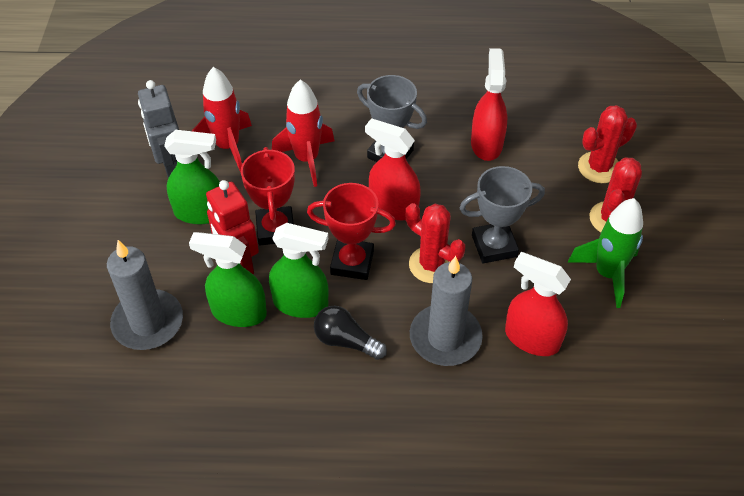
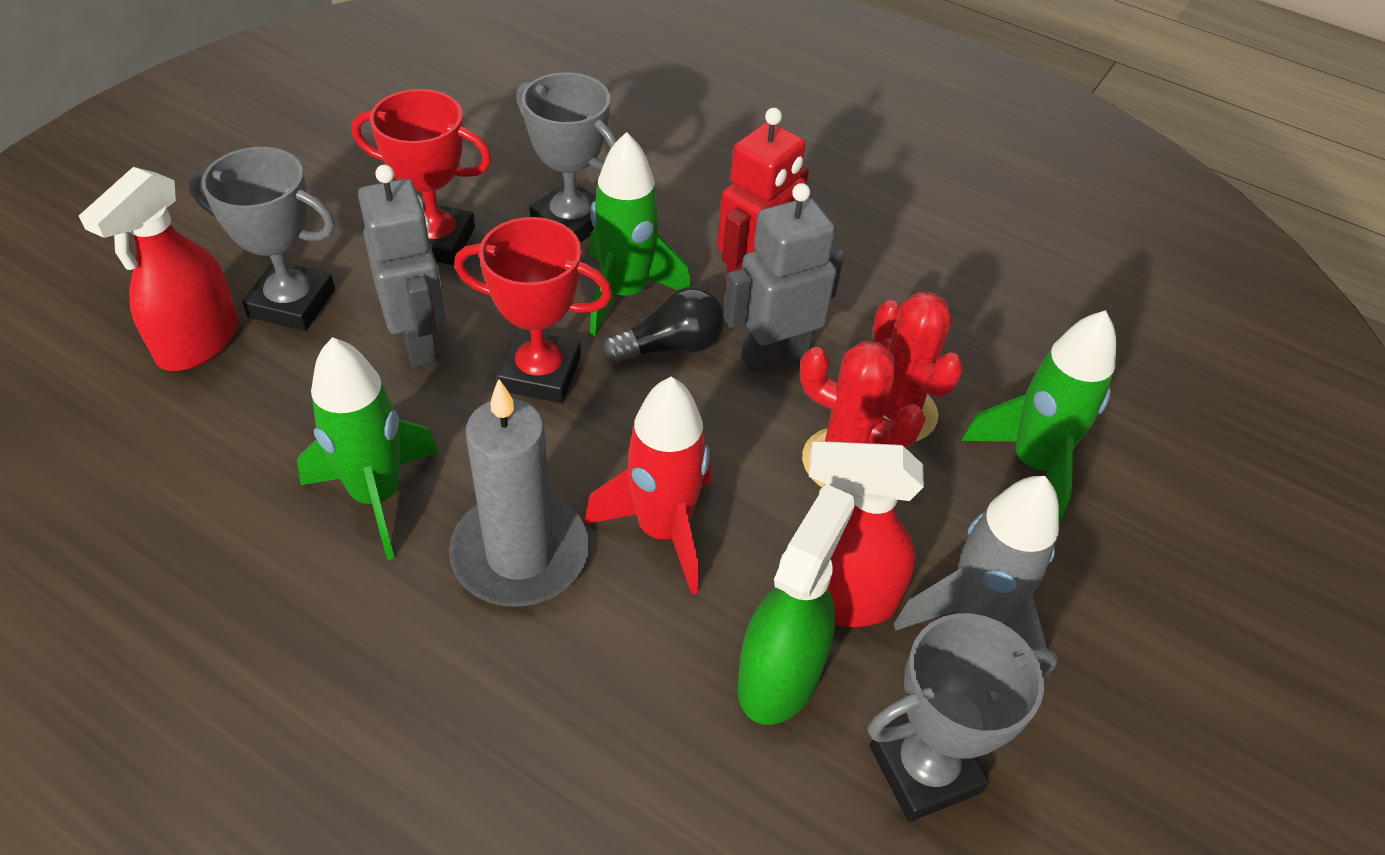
green rocket: [568,198,643,308] = 1 -> [297,337,439,560] [589,132,691,337] [961,310,1116,525] = 3
green spray bottle: [164,130,220,224] [189,232,267,327] [269,223,329,318] = 3 -> [737,484,855,725] = 1
grey candle: [107,240,183,350] [410,256,483,366] = 2 -> [449,379,589,607] = 1
grey robot: [138,80,179,178] = 1 -> [358,165,446,368] [723,183,844,374] = 2
grey rocket: none = 0 -> [894,476,1059,650] = 1
grey trophy: [357,75,427,162] [460,166,545,263] = 2 -> [189,147,335,331] [516,72,617,243] [867,613,1058,822] = 3
red cactus: [406,203,465,283] [578,105,637,183] [589,157,642,232] = 3 -> [800,341,925,494] [873,292,963,441] = 2
red rocket: [192,67,252,172] [272,80,335,187] = 2 -> [584,377,711,595] = 1
red spray bottle: [365,118,421,220] [471,48,507,161] [505,252,571,356] = 3 -> [79,167,239,371] [809,441,924,627] = 2

